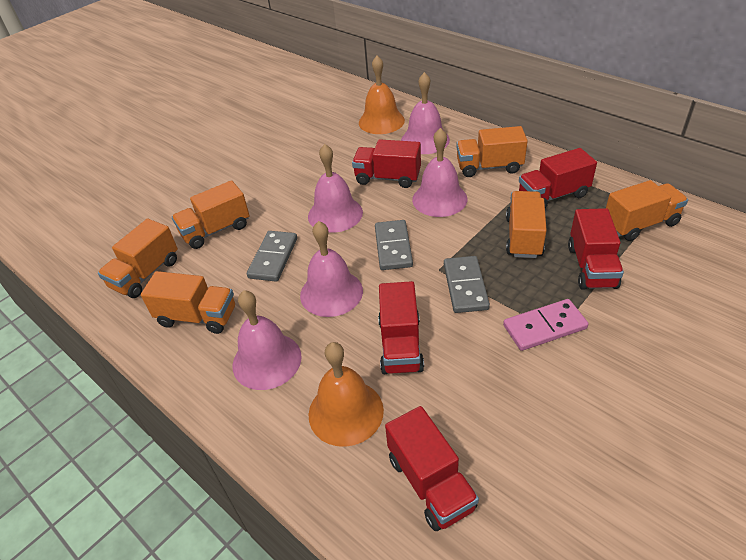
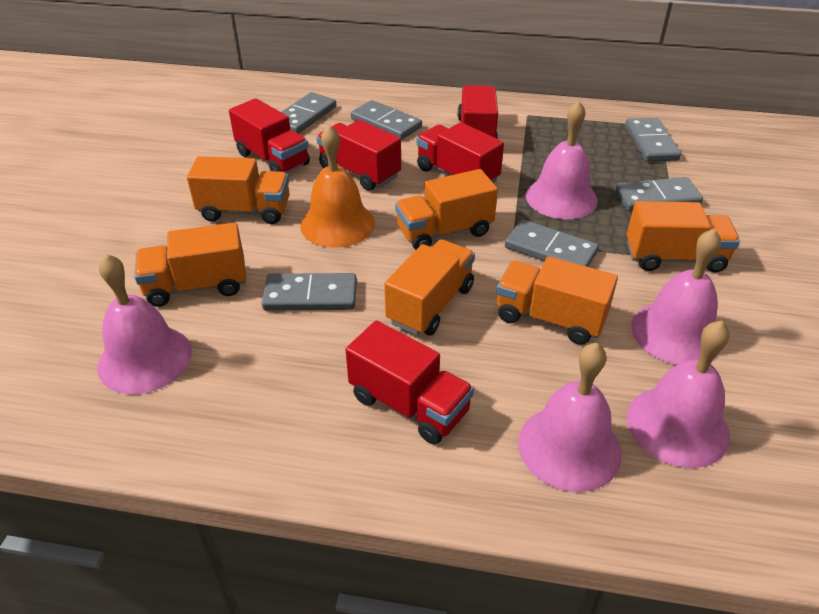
grey domino: [247,231,297,282] [375,220,413,270] [444,256,490,313] = 3 -> [262,273,357,311] [281,92,336,134] [351,100,422,140] [505,219,599,267] [615,177,703,211] [625,118,681,162] = 6
orange bell: [308,342,384,447] [359,56,405,134] = 2 -> [300,125,375,248] = 1
pink domino: [503,299,588,351] = 1 -> none = 0

